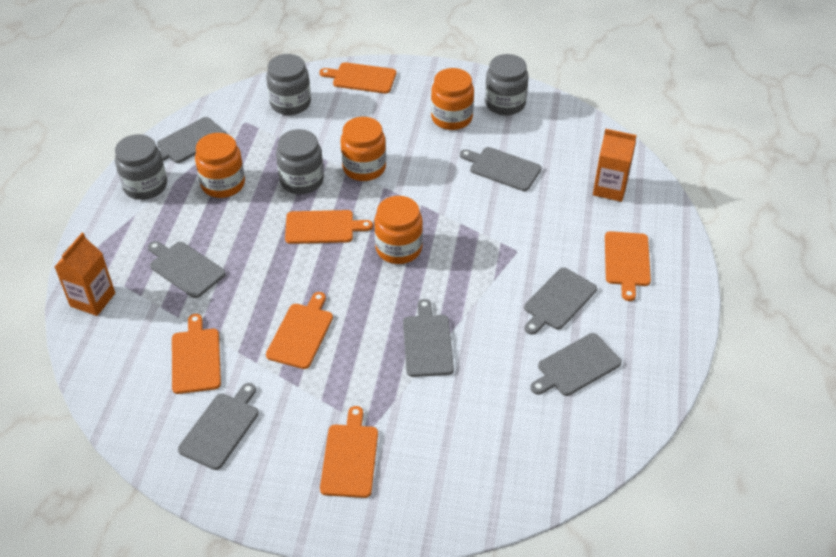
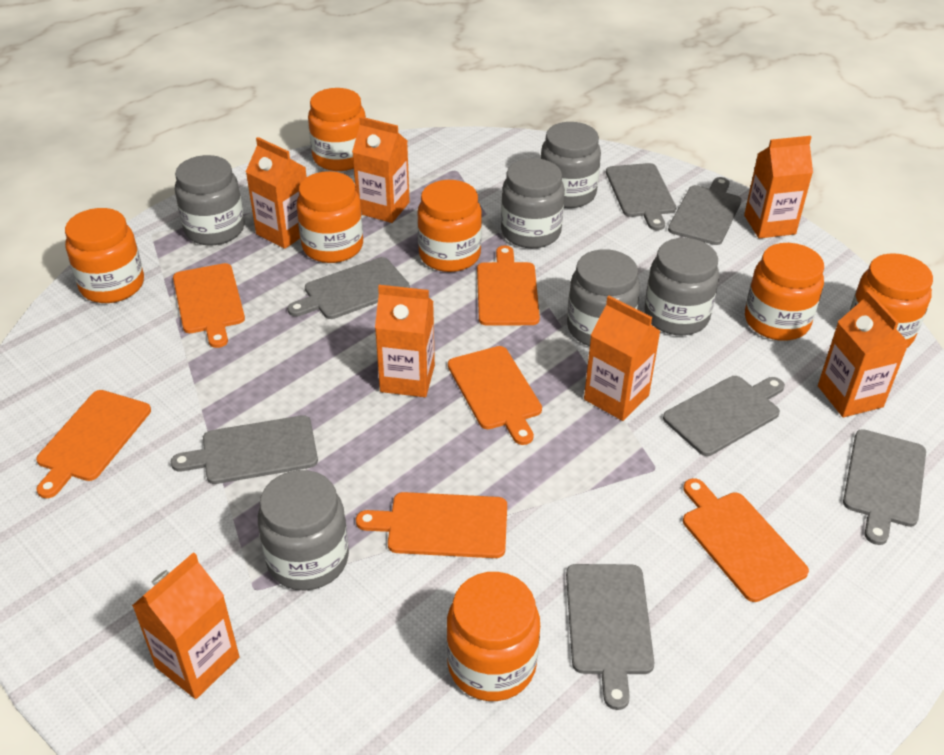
grey jar: [115,134,167,200] [266,54,311,115] [276,129,324,194] [485,54,529,115] = 4 -> [175,155,244,245] [258,470,349,591] [501,158,565,248] [541,122,601,208] [567,249,640,346] [644,238,719,336] = 6
orange carton: [55,233,115,316] [593,129,637,202] = 2 -> [132,552,240,699] [246,137,307,249] [352,117,410,223] [375,285,435,397] [584,296,660,421] [744,136,813,238] [818,291,909,417] = 7
orange jar: [195,133,245,198] [341,117,386,181] [374,196,423,264] [431,68,474,130] = 4 -> [65,208,144,303] [297,171,363,263] [308,88,366,171] [417,180,482,272] [446,572,540,701] [745,243,824,341] [850,253,933,348] = 7

